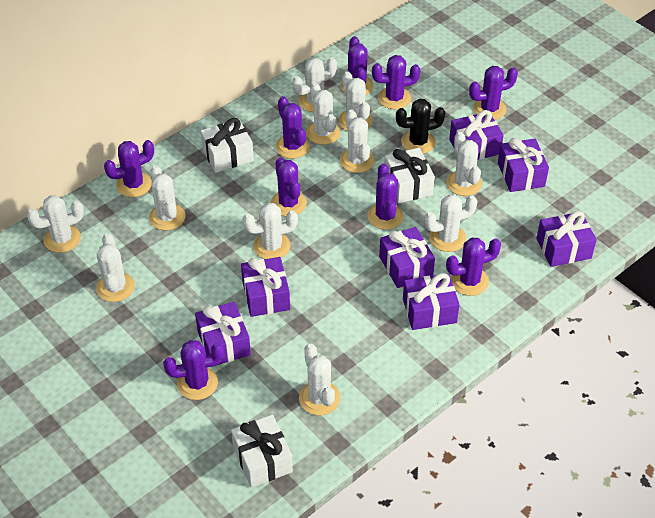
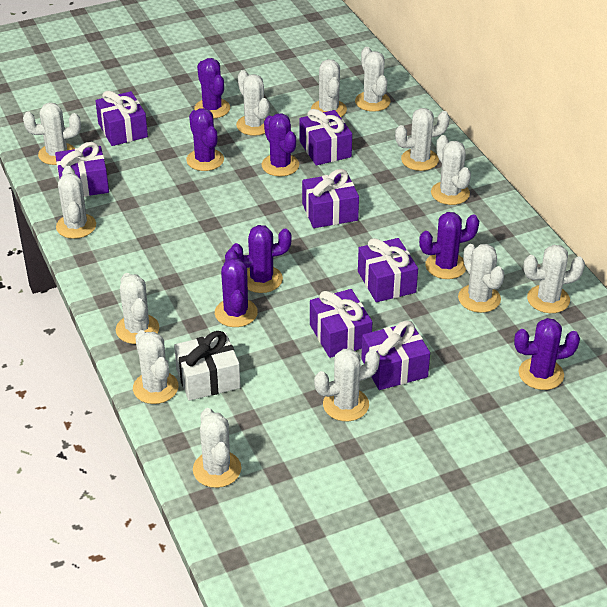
black cactus: [396,99,446,154] = 1 -> none = 0
purple cactus: [104,140,154,197] [163,340,224,400] [271,158,307,216] [275,96,310,159] [340,36,373,95] [367,164,404,230] [372,55,421,109] [446,238,501,296] [469,66,518,120] = 9 -> [186,108,224,171] [194,58,230,119] [215,249,258,327] [230,225,292,293] [262,113,299,177] [419,212,479,279] [514,318,580,390] = 7
white cactus: [27,195,84,253] [96,233,135,302] [149,165,186,230] [243,203,298,259] [292,57,337,112] [299,344,340,415] [306,83,340,145] [338,71,372,131] [340,110,375,173] [424,195,477,252] [446,132,482,196] = 11 -> [23,102,81,165] [56,166,96,239] [116,273,159,344] [133,330,178,404] [193,408,241,488] [236,70,270,136] [311,59,347,117] [314,349,380,421] [355,47,391,112] [395,108,450,171] [431,135,471,205] [458,244,505,313] [523,245,585,313] = 13
white gift: [201,118,254,173] [231,415,293,488] [385,148,435,203] = 3 -> [174,331,241,401] = 1

